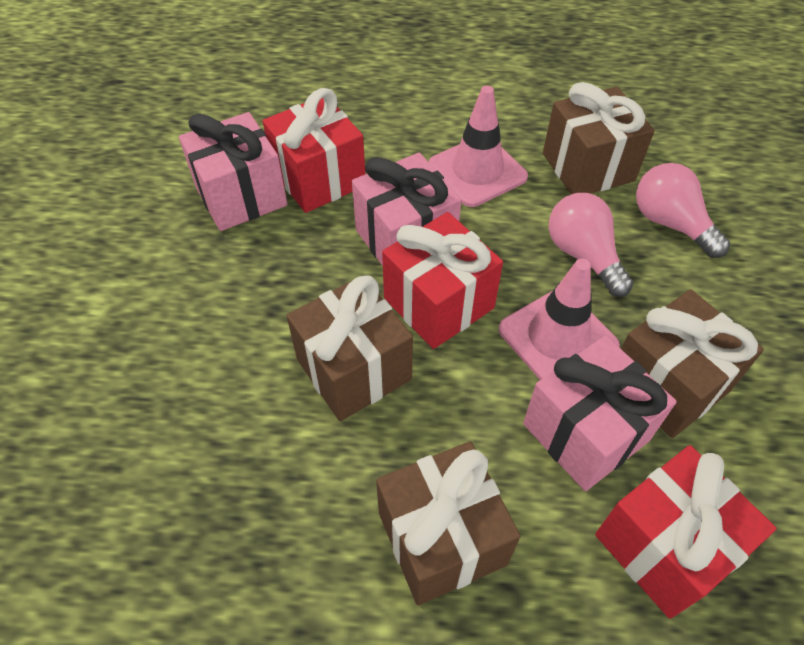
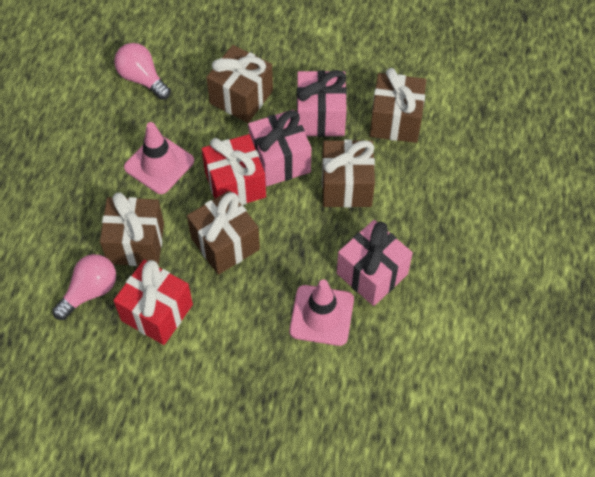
brown gift: [287,275,413,421] [376,441,521,605] [543,82,655,194] [621,289,764,438] = 4 -> [100,192,164,266] [187,190,260,275] [206,45,273,123] [322,139,375,208] [370,68,426,143] = 5
red gift: [263,88,365,213] [382,212,503,349] [595,445,777,619] = 3 -> [113,260,193,345] [202,134,266,205] = 2

